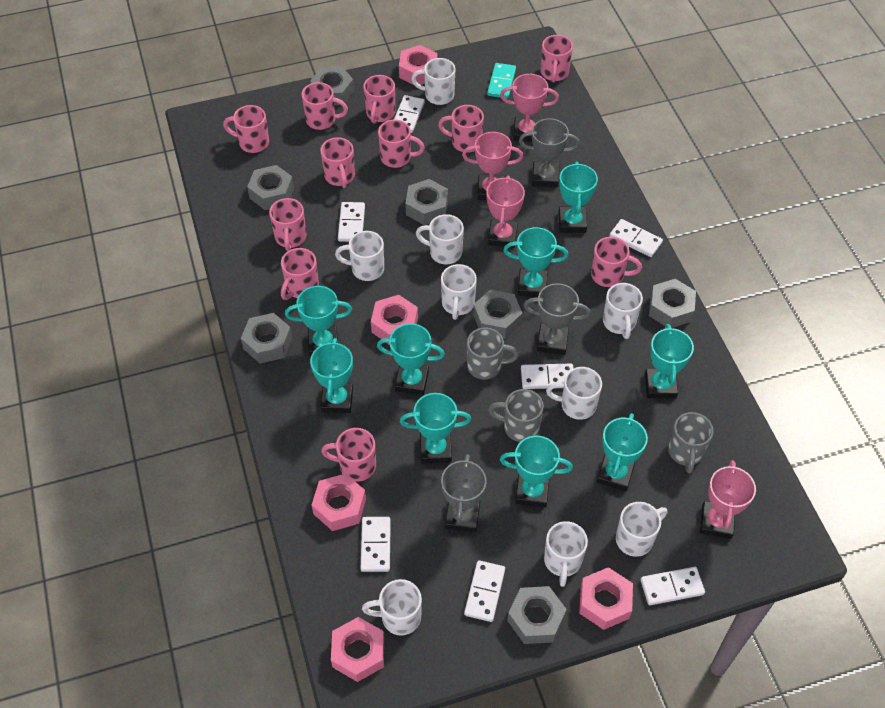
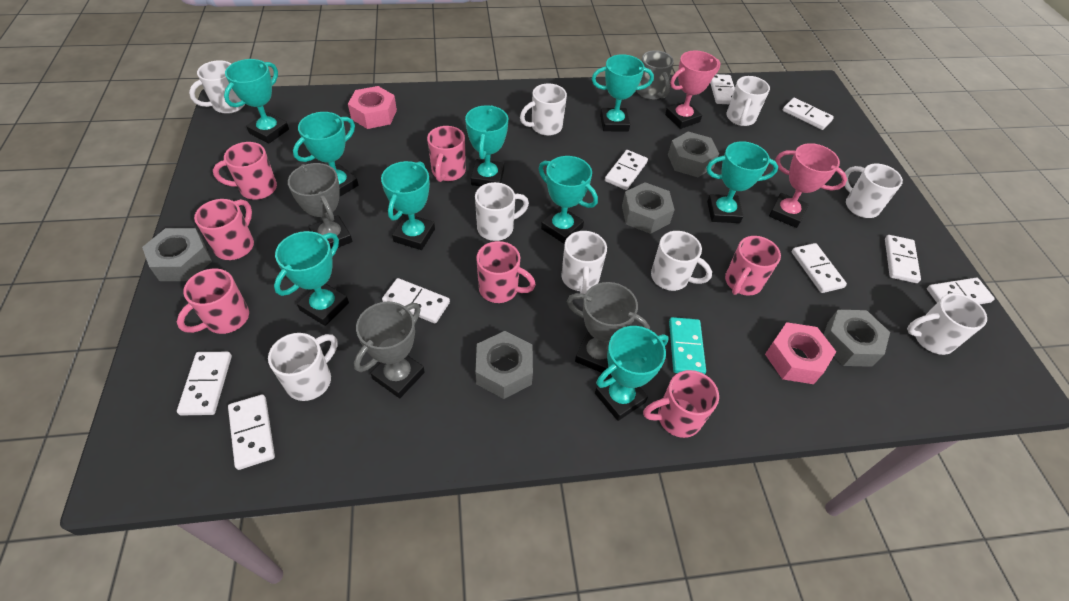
grey mug: [467,327,519,380] [488,389,544,442] [668,412,713,473] = 3 -> [636,50,674,100] = 1
grey nut: [241,313,292,364] [247,165,294,210] [310,67,354,105] [405,179,448,225] [473,290,522,339] [507,586,567,644] [649,279,696,328] = 7 -> [142,228,212,281] [475,331,533,399] [622,182,675,234] [668,132,719,177] [824,310,890,367] = 5
pink mug: [223,105,269,153] [269,198,307,251] [281,248,319,300] [301,82,348,130] [320,137,355,188] [321,428,376,482] [363,75,395,124] [378,120,425,168] [438,105,484,153] [541,35,573,82] [591,237,642,287] = 11 -> [177,268,249,334] [194,199,254,260] [213,142,277,200] [427,126,466,182] [476,241,536,303] [643,370,719,438] [725,236,781,296] = 7
pink nut: [312,473,366,531] [331,617,384,682] [371,295,418,345] [399,45,438,85] [579,567,633,630] = 5 -> [348,86,397,129] [765,322,836,384] = 2
pink trophy: [462,132,523,200] [486,176,525,248] [500,74,559,142] [700,460,756,539] = 4 -> [665,50,721,129] [769,143,847,228] = 2
white domino: [338,202,365,242] [361,517,391,572] [394,95,425,133] [464,560,505,622] [521,364,574,389] [610,219,663,257] [641,567,705,605] = 7 -> [177,352,232,415] [228,394,275,470] [382,278,450,323] [605,150,648,190] [710,74,735,104] [783,98,834,130] [792,243,847,293] [885,235,921,283] [927,278,995,304] = 9

